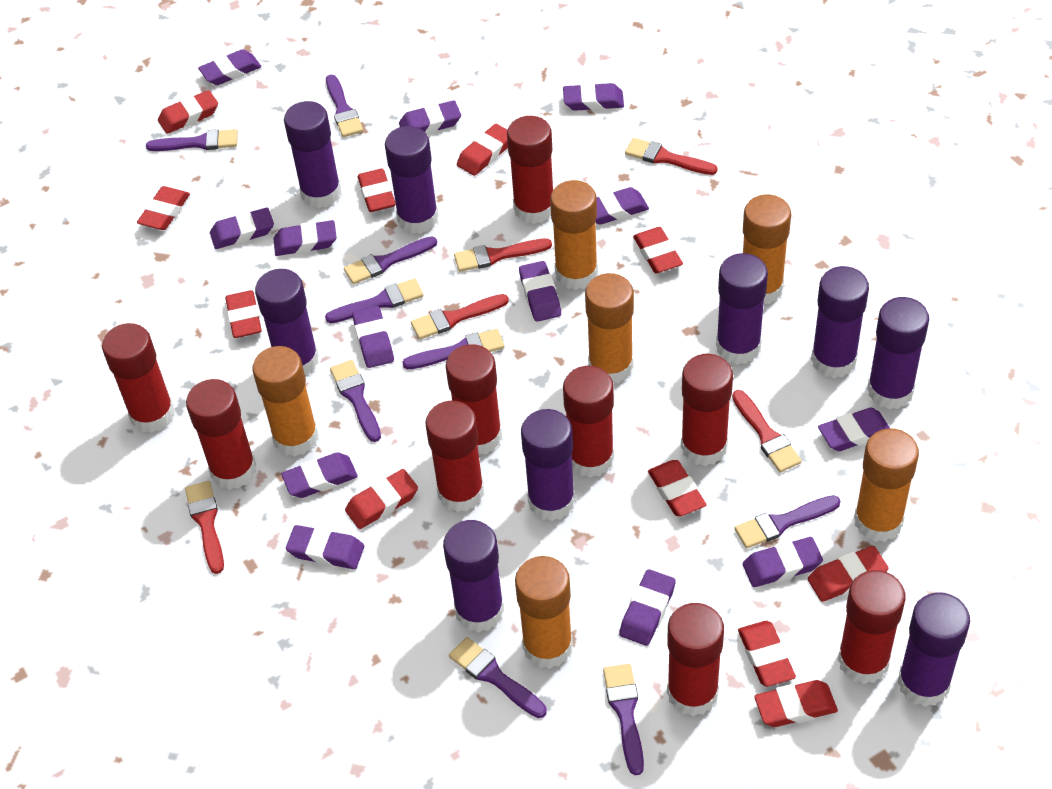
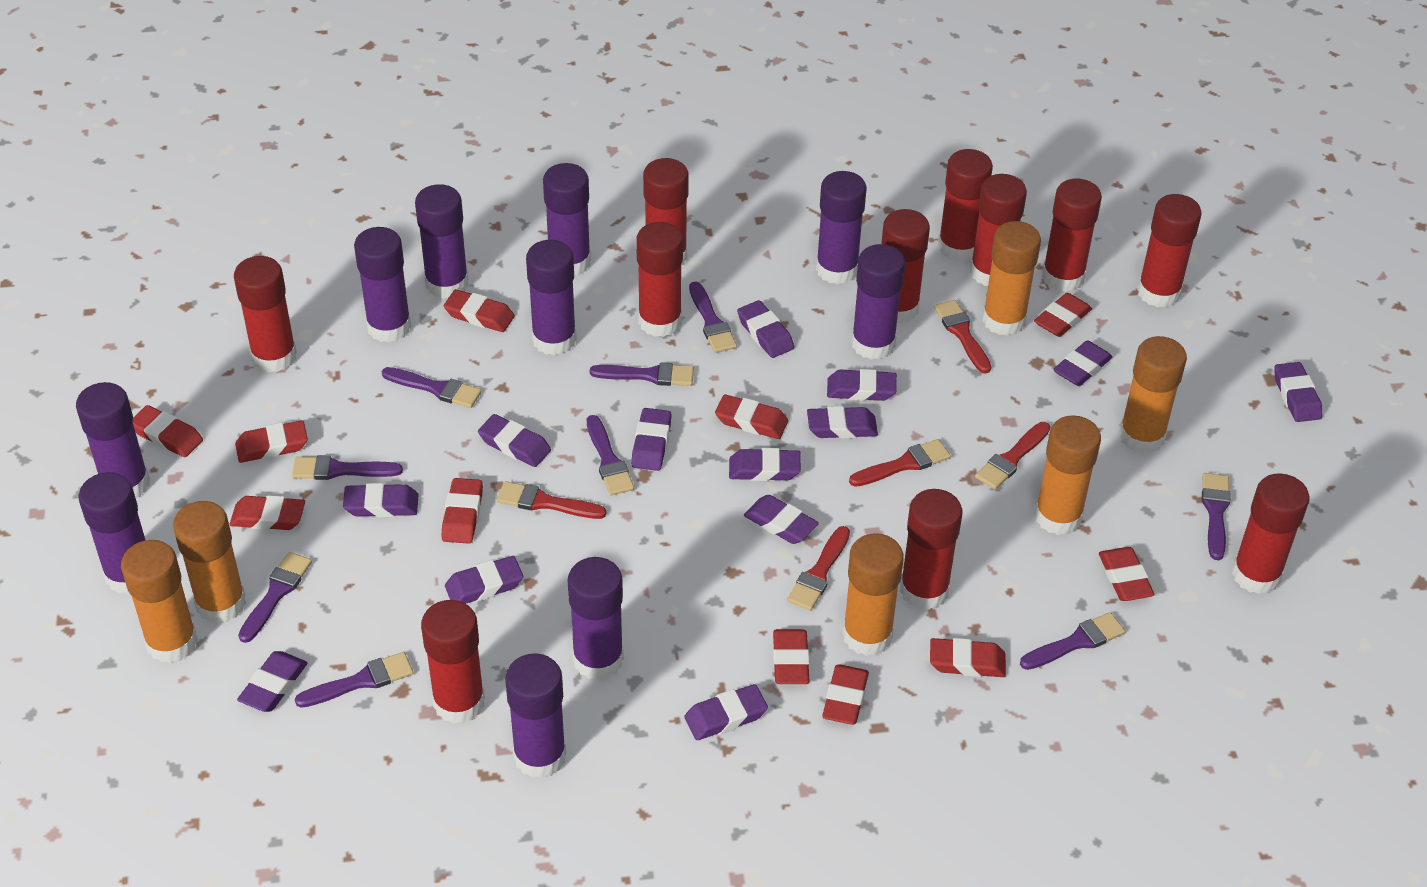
purple glue stick: [255,269,319,375] [284,101,342,208] [385,126,439,234] [443,520,504,632] [521,409,575,521] [716,253,768,365] [811,266,869,378] [867,297,929,409] [898,592,970,707] = 9 -> [76,382,150,498] [78,472,145,594] [354,227,411,343] [415,184,468,299] [505,653,566,778] [526,240,577,355] [543,163,591,275] [568,557,624,680] [816,171,867,284] [851,244,905,360] = 10
red glue stick: [102,323,175,433] [186,379,256,490] [425,400,484,512] [446,344,502,455] [507,116,553,224] [563,366,614,478] [667,603,724,716] [681,354,733,466] [838,570,906,684] = 9 -> [234,256,297,372] [421,600,485,724] [636,222,683,337] [643,158,689,265] [882,209,930,324] [900,489,962,610] [938,149,993,261] [970,174,1027,286] [1042,179,1102,292] [1137,194,1202,308] [1232,473,1309,594] = 11

